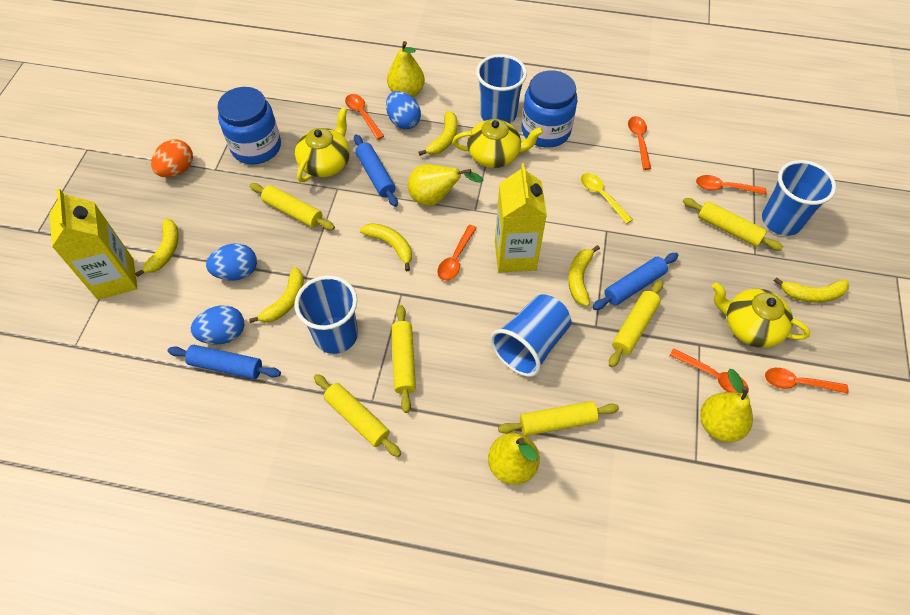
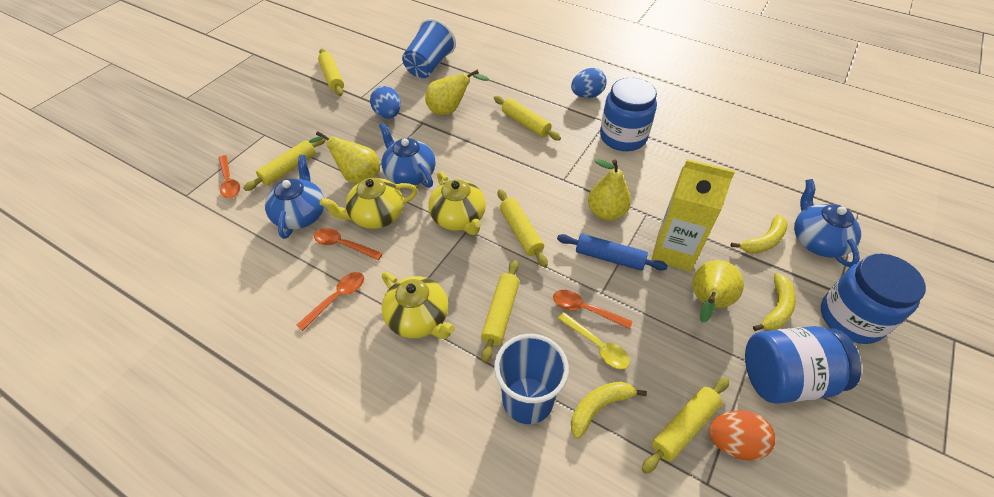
blue cup: [294,275,358,354] [476,54,527,124] [490,294,571,377] [762,160,836,236] = 4 -> [402,18,456,78] [494,334,569,424] = 2
blue egg: [191,305,244,345] [206,243,257,280] [386,91,421,129] = 3 -> [370,86,401,119] [571,68,607,98] = 2
blue jar: [217,87,281,164] [522,70,577,148] = 2 -> [600,78,657,151] [745,326,861,404] [821,254,926,344] = 3
blue rolling pin: [168,345,281,379] [354,134,398,207] [593,253,679,310] = 3 -> [557,234,668,271] = 1
blue teapot: none = 0 -> [265,155,324,239] [379,123,436,188] [794,179,861,267] = 3
orange spoon: [345,94,384,140] [437,225,477,281] [628,116,651,170] [669,348,749,393] [696,175,767,195] [765,368,848,394] = 6 -> [219,155,240,198] [296,272,364,331] [314,228,383,260] [553,290,633,329] = 4
yellow banana: [135,219,179,277] [249,267,304,323] [360,223,412,271] [418,111,457,156] [568,245,600,306] [774,277,849,303] = 6 -> [571,382,647,439] [731,215,788,254] [753,273,796,331] = 3
yellow carton: [50,189,138,300] [495,163,547,273] = 2 -> [651,159,735,272] = 1

